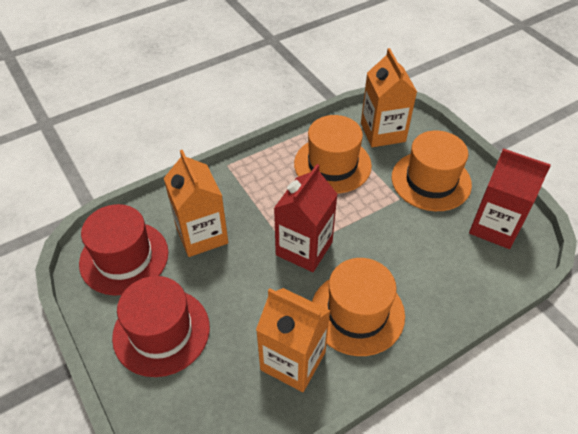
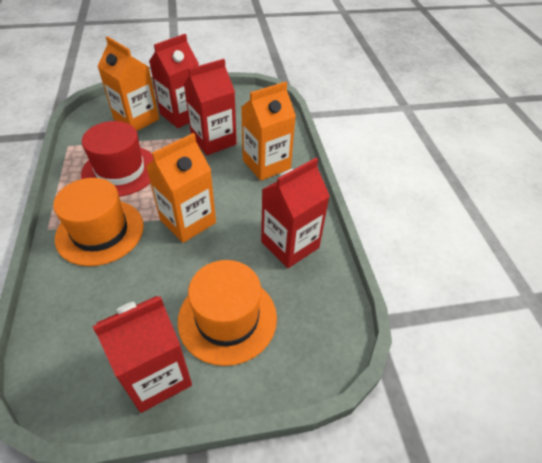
orange hat: [294,115,372,194] [312,258,405,356] [392,130,472,211] = 3 -> [53,178,144,266] [178,260,277,366] = 2
red carton: [274,164,338,272] [469,148,551,249] = 2 -> [92,296,192,413] [149,34,199,128] [184,59,237,155] [261,158,330,268] = 4
red hat: [79,204,169,296] [112,276,210,377] = 2 -> [81,121,153,197] = 1

